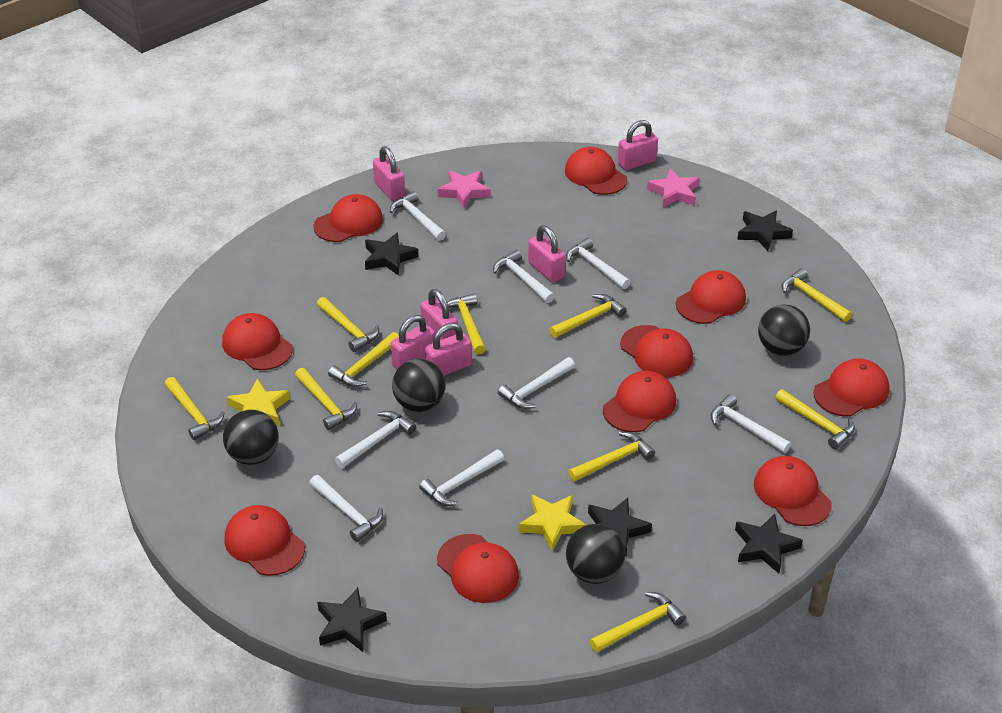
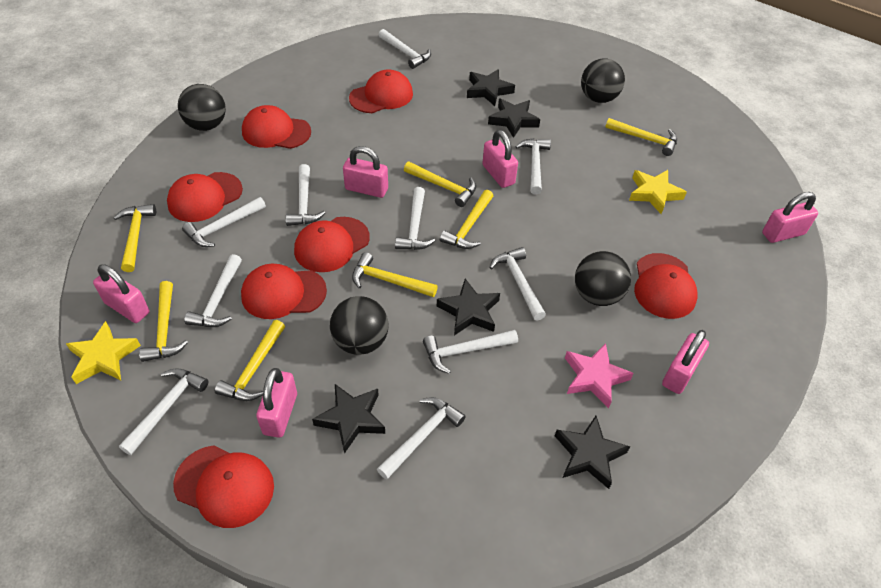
pink star: [437,170,491,209] [647,168,699,207] = 2 -> [565,343,634,408] = 1
red cap: [222,313,293,370] [224,505,305,576] [313,194,383,242] [437,534,519,603] [565,147,627,195] [603,371,676,432] [620,325,693,377] [676,270,746,324] [754,456,832,526] [813,358,890,416] = 10 -> [167,172,243,222] [173,445,274,528] [241,264,327,319] [242,105,311,149] [294,217,370,272] [349,69,413,113] [634,253,698,319] = 7
white hammer: [309,475,383,542] [335,411,416,468] [390,191,446,241] [419,449,504,506] [493,250,555,303] [498,357,575,409] [566,238,631,289] [711,394,791,453] = 8 -> [119,368,208,455] [182,197,266,247] [184,254,242,327] [285,164,325,226] [377,397,466,480] [379,29,431,69] [395,187,436,250] [423,330,518,374] [489,247,546,320] [515,139,551,195] = 10
yellow hammer: [164,377,224,440] [295,368,357,430] [317,297,379,352] [328,332,399,387] [447,293,486,355] [549,294,627,338] [568,432,655,482] [590,592,686,653] [775,389,855,449] [782,268,852,322] = 10 -> [114,204,156,272] [139,281,188,362] [215,320,285,401] [352,252,438,297] [404,162,476,207] [440,190,493,249] [605,118,677,156] = 7

